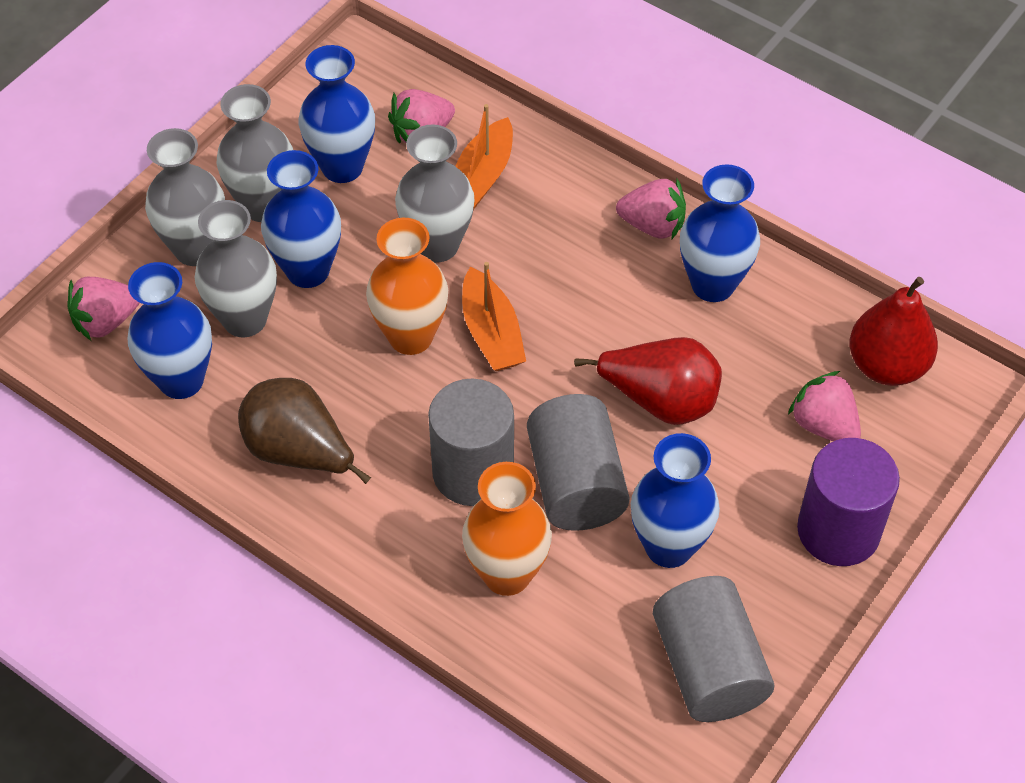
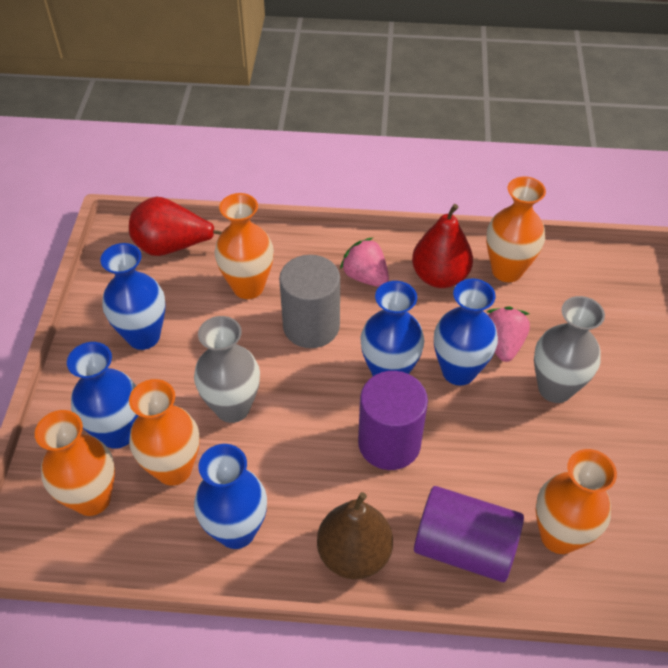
grey cylinder: [428,379,514,506] [527,394,629,531] [653,576,774,722] = 3 -> [279,255,340,348] = 1
grey vase: [145,128,225,266] [195,200,277,337] [217,84,293,222] [395,125,475,262] = 4 -> [194,316,260,423] [534,296,605,403] = 2
orange boat: [455,104,513,210] [462,262,526,371] = 2 -> none = 0
orange vase: [366,218,448,355] [462,462,552,596] = 2 -> [35,410,115,516] [129,379,200,486] [215,193,274,299] [486,176,546,282] [536,449,617,554] = 5
pink strawberry: [68,277,140,341] [388,89,455,143] [616,179,686,239] [788,371,861,441] = 4 -> [340,237,389,287] [487,307,530,362] = 2
purple cylinder: [797,438,900,566] = 1 -> [358,371,428,470] [414,486,524,582] = 2

